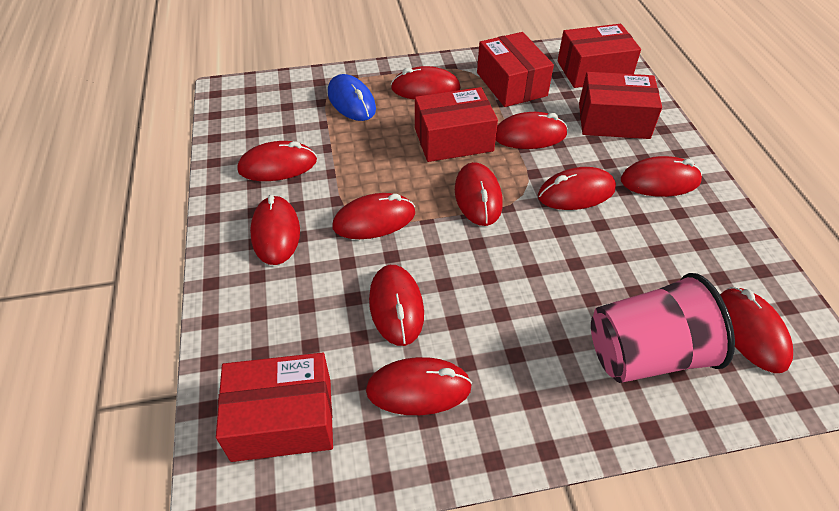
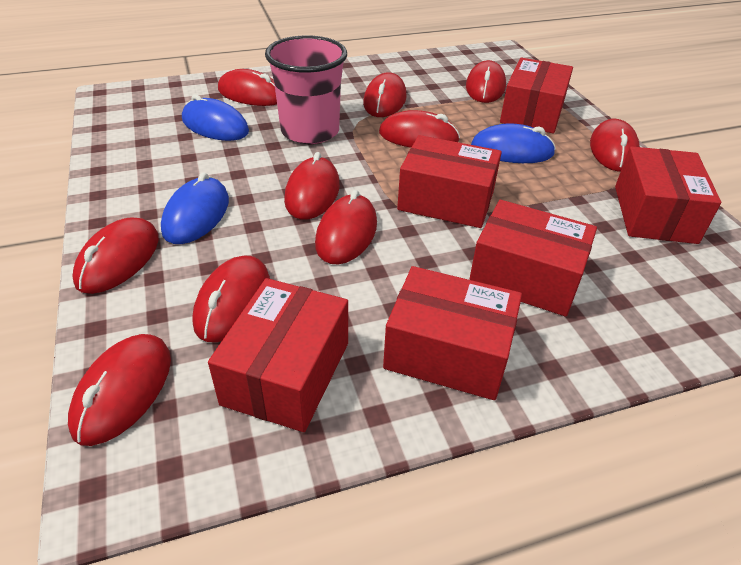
blue mouse: [328,74,376,121] = 1 -> [161,172,229,244] [182,94,249,141] [471,123,556,163] = 3
red box: [216,353,333,462] [415,87,498,162] [477,32,554,107] [558,24,641,88] [579,72,662,139] = 5 -> [208,278,348,432] [383,266,522,400] [397,135,502,228] [469,200,597,316] [500,58,573,133] [615,146,721,244] = 6
red mouse: [237,141,317,181] [250,195,300,265] [333,193,415,239] [366,357,472,415] [369,265,424,346] [391,66,461,100] [455,162,503,226] [496,112,568,149] [538,167,616,210] [621,156,702,197] [720,287,793,373] = 11 -> [68,334,171,446] [73,217,159,294] [192,256,270,342] [218,69,277,106] [284,152,340,220] [315,190,377,265] [363,72,407,117] [379,110,460,148] [466,60,506,103] [590,119,640,172] = 10

